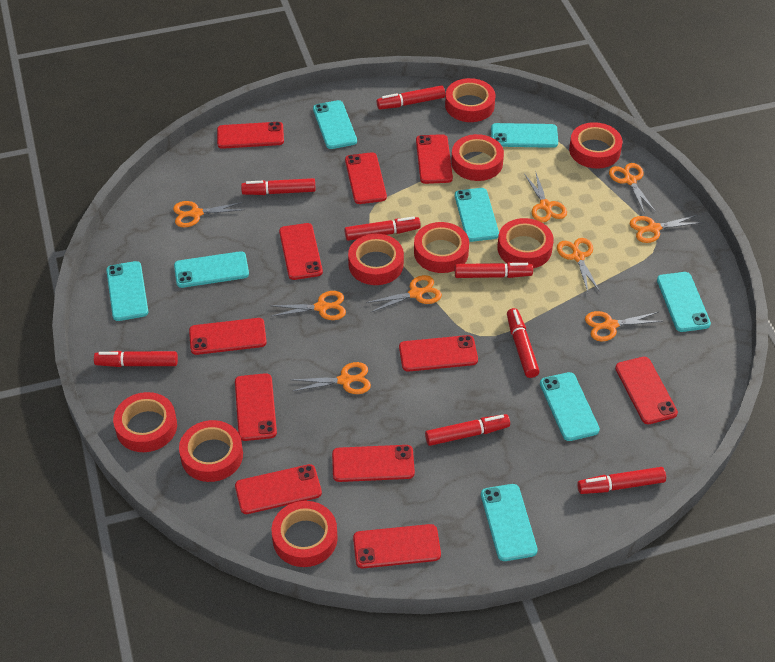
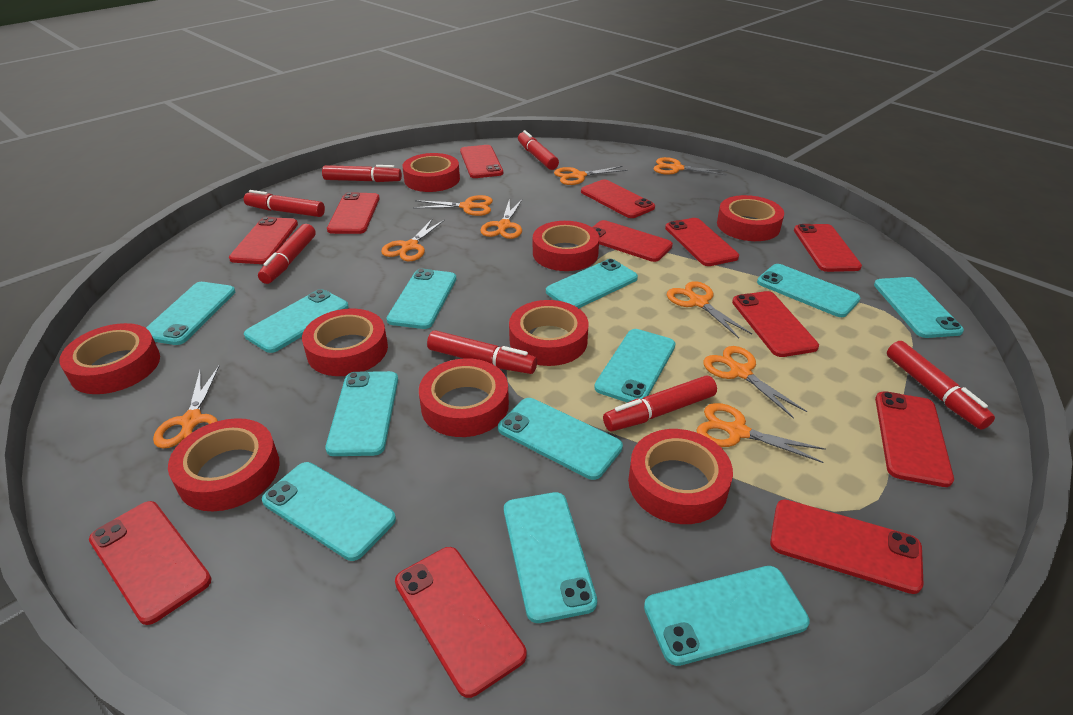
red marker: [94,351,178,367] [241,178,316,195] [345,216,421,241] [376,85,445,109] [425,414,510,446] [455,262,533,278] [507,308,540,378] [577,467,666,494] = 8 -> [244,190,325,217] [258,224,316,284] [322,165,402,182] [427,330,537,374] [518,130,559,170] [603,376,717,431] [887,341,995,430] = 7
red phone: [189,318,267,355] [217,122,284,149] [235,373,277,441] [235,464,322,514] [279,223,323,280] [332,445,415,482] [345,152,387,204] [353,524,441,568] [399,335,478,372] [416,134,453,184] [615,357,678,424] = 11 -> [89,501,212,625] [229,217,298,264] [327,192,380,234] [395,547,527,698] [460,145,503,178] [581,179,655,218] [592,220,673,262] [665,218,739,266] [732,291,819,357] [770,499,923,594] [794,224,862,272] [875,392,954,487] = 12
turquoise phone: [106,261,148,321] [174,251,249,288] [313,100,357,149] [455,188,499,242] [481,484,538,561] [491,123,558,148] [540,372,600,441] [657,272,711,332] = 8 -> [146,282,235,345] [244,289,349,353] [262,462,396,561] [325,371,398,456] [387,269,456,329] [498,398,623,480] [504,492,597,623] [546,259,638,308] [594,329,675,403] [644,566,810,666] [757,264,860,317] [874,277,964,338] = 12

